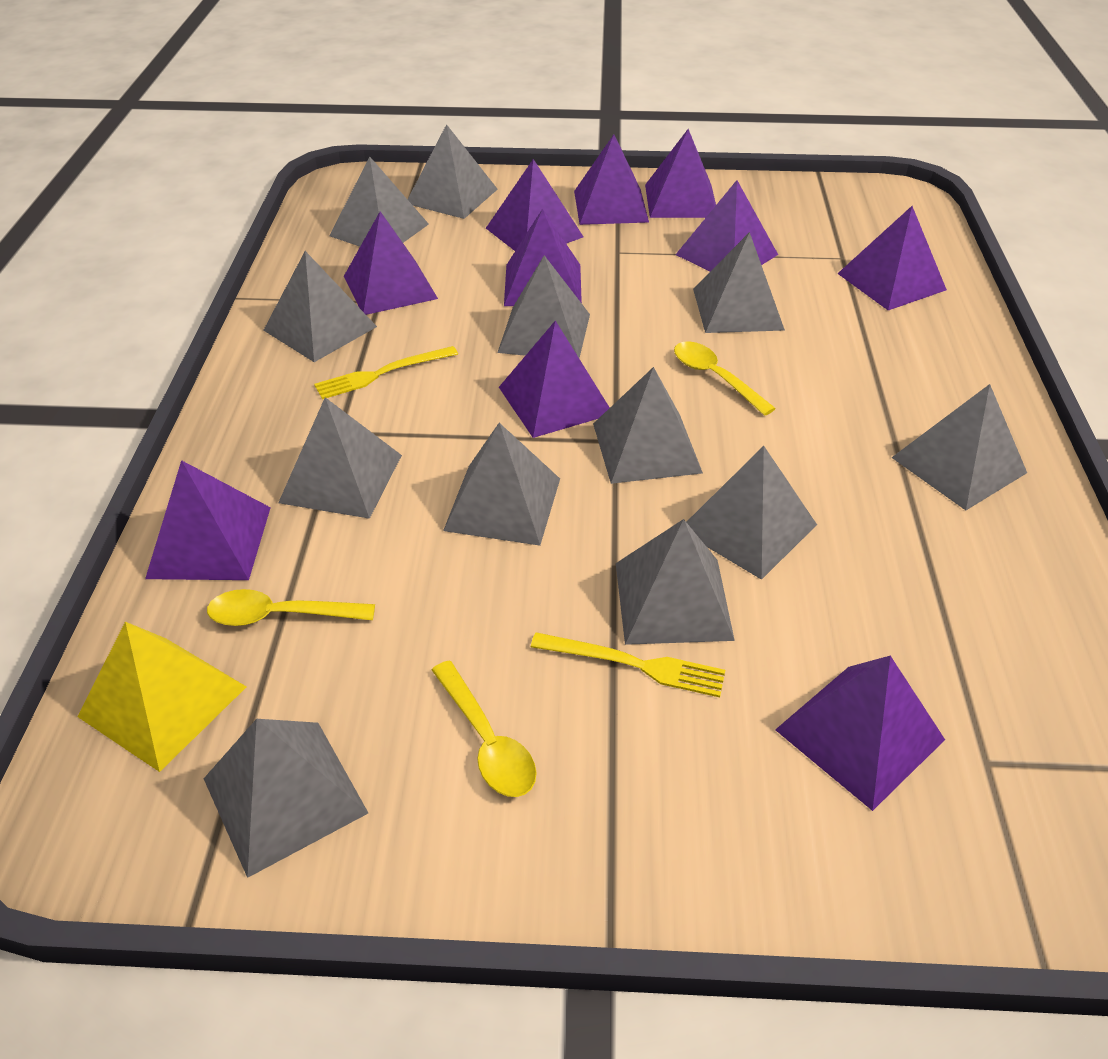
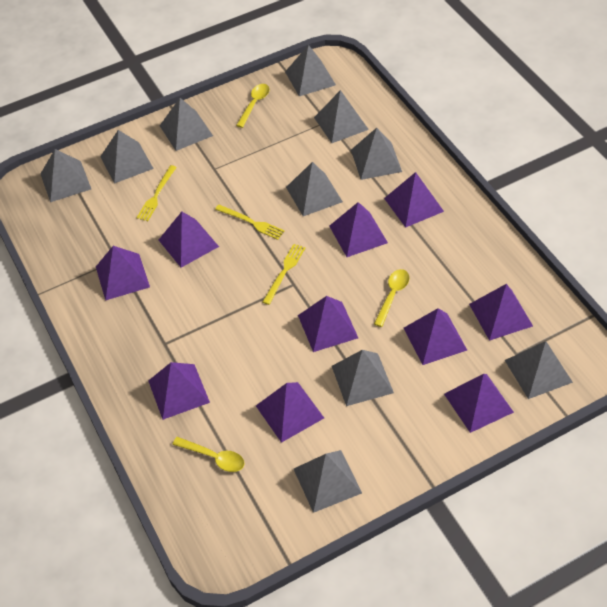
grey pyramid: [204,719,368,878] [263,251,377,362] [278,397,402,519] [330,156,429,247] [408,124,498,219] [443,423,560,546] [497,255,590,358] [593,367,703,484] [616,519,735,645] [687,446,817,580] [693,232,785,333] [891,384,1027,510] = 12 -> [41,149,91,202] [100,130,154,184] [160,98,213,151] [285,45,336,96] [286,162,343,216] [294,450,362,513] [314,90,369,143] [332,350,394,406] [351,128,402,180] [505,341,573,399] = 10
yellow fork: [314,346,458,399] [531,632,725,698] = 2 -> [137,165,177,221] [215,205,285,240] [263,244,305,305] = 3
yellow pyramid: [78,622,247,772] = 1 -> none = 0

